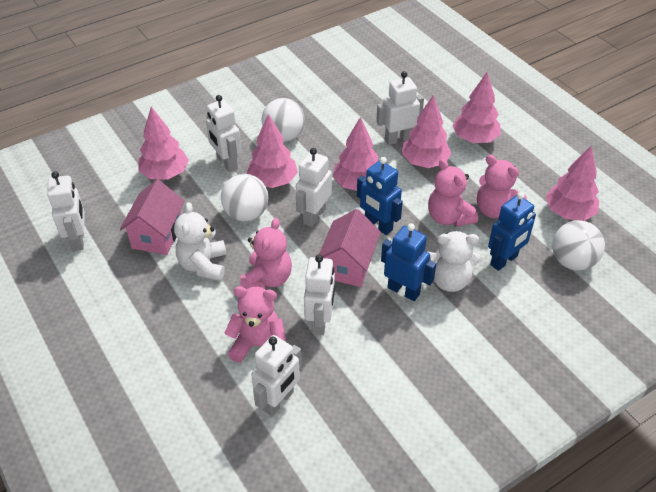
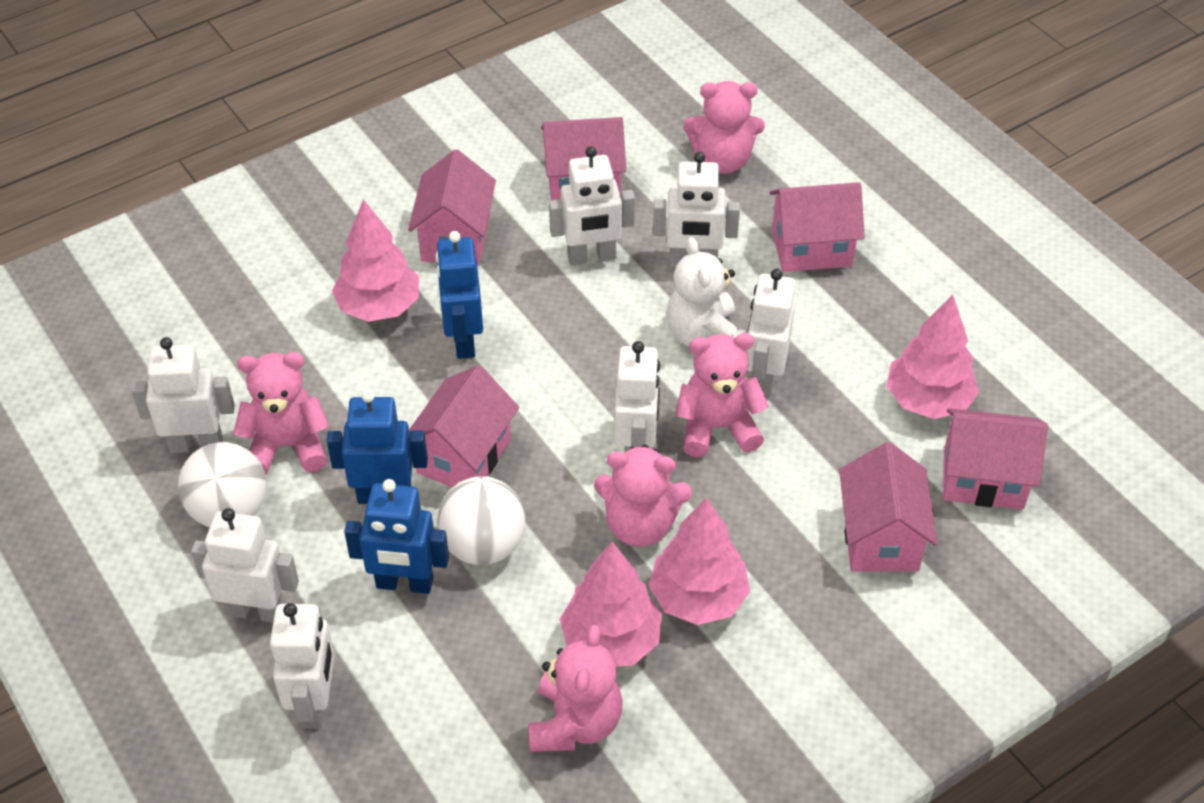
pink house: [120,180,185,255] [319,209,381,287] = 2 -> [408,149,496,266] [409,365,519,487] [541,117,626,200] [770,182,865,272] [839,442,938,572] [943,408,1048,510] = 6
pink teddy bear: [225,286,286,363] [240,218,292,289] [428,159,478,227] [477,155,527,218] = 4 -> [233,352,329,475] [529,625,623,752] [594,445,692,547] [675,333,769,457] [683,81,765,174] = 5
pink tree: [138,107,189,180] [247,114,298,188] [333,117,378,191] [402,95,452,168] [452,72,501,143] [546,146,599,221] = 6 -> [332,199,419,322] [560,542,662,667] [649,497,750,625] [886,295,979,419] = 4
white ball: [221,174,268,221] [262,98,305,141] [552,220,605,271] = 3 -> [178,442,267,527] [437,476,526,565] = 2
white robot: [47,171,84,251] [206,95,242,173] [251,335,302,416] [296,148,332,227] [304,255,335,335] [376,71,424,145] = 6 -> [132,337,235,453] [191,508,299,623] [270,603,335,729] [549,146,635,265] [614,341,660,452] [653,152,740,267] [746,269,795,397] = 7
white teddy bear: [174,202,226,281] [428,231,480,292] = 2 -> [666,237,745,346] = 1

